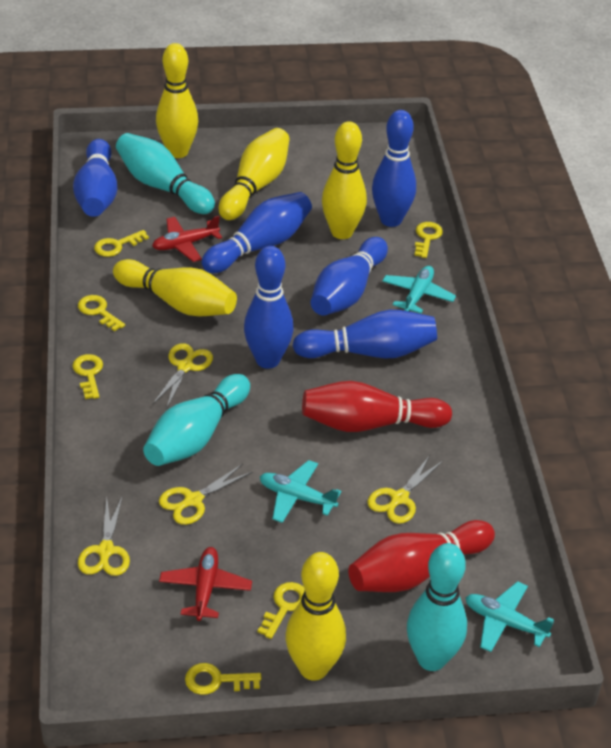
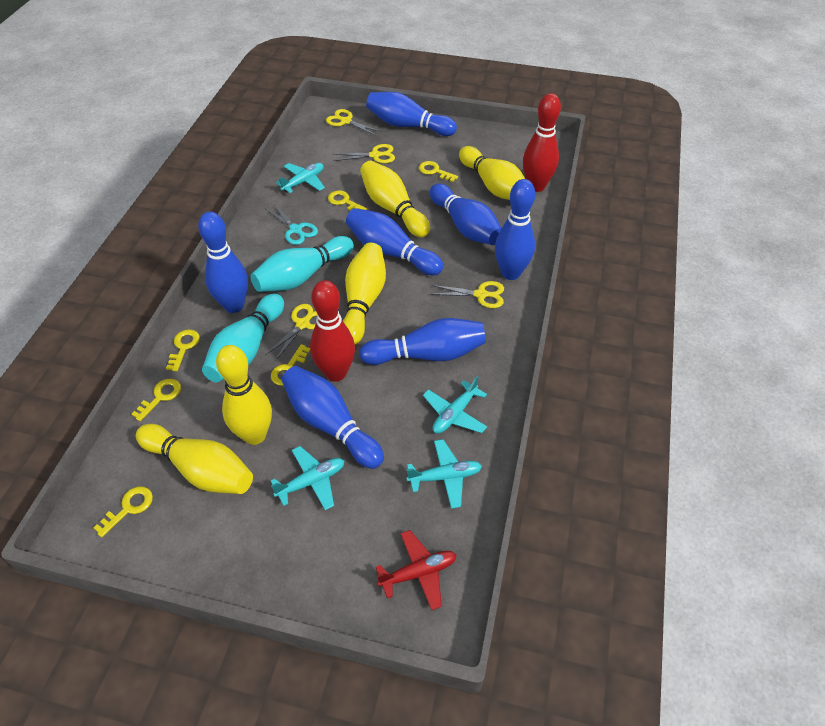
blue bowling pin: [73,139,117,217] [202,192,312,273] [244,246,294,369] [292,310,437,359] [311,237,388,316] [372,110,416,227] = 6 -> [198,212,248,313] [282,366,384,469] [346,208,443,275] [359,318,486,365] [366,92,457,136] [430,184,502,245] [495,179,535,280] = 7
red plane: [152,216,222,262] [159,547,252,621] = 2 -> [376,530,456,611] = 1
turquoise bowling pin: [116,133,215,214] [143,374,250,466] [407,543,467,671] = 3 -> [202,294,284,382] [250,236,354,292] = 2
turquoise plane: [260,460,341,523] [382,266,456,314] [465,581,554,652] = 3 -> [271,446,344,510] [276,163,325,193] [406,439,482,509] [423,376,487,434] = 4
turquoise scissors: none = 0 -> [266,204,318,245] = 1

